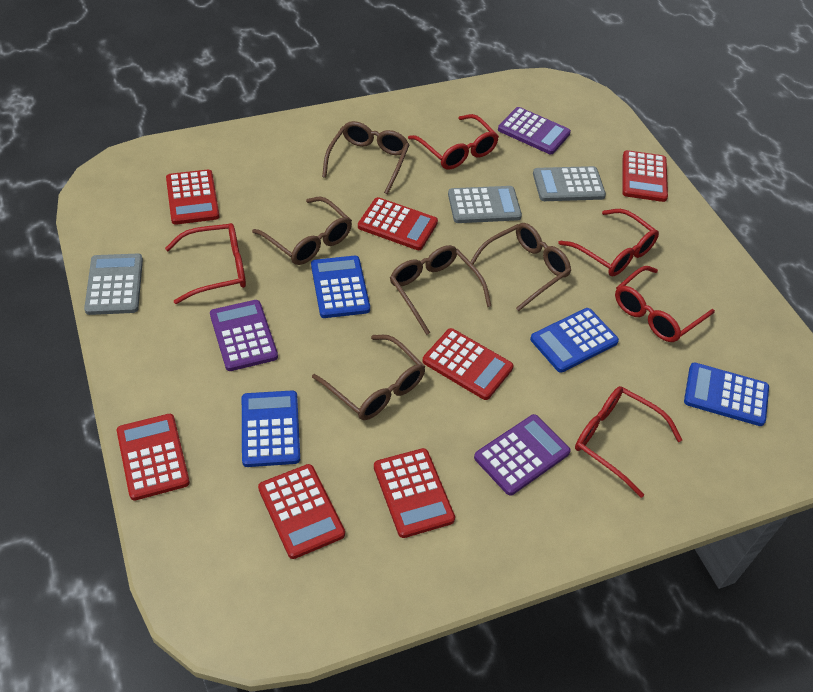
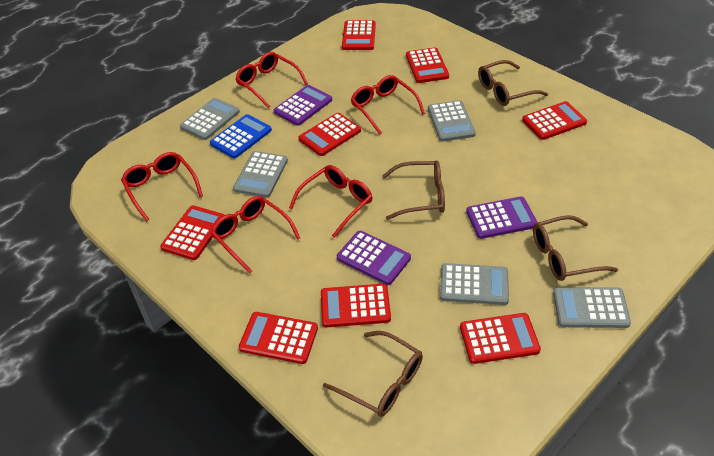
blue calculator: [242,391,300,467] [311,256,370,318] [530,308,619,373] [684,362,769,426] = 4 -> [210,114,272,158] = 1
brown glasses: [252,196,352,265] [312,335,425,420] [322,121,410,194] [390,245,491,335] [470,223,571,311] = 5 -> [323,331,423,417] [382,161,445,220] [478,60,548,106] [533,215,618,281] = 4
grey calculator: [84,254,143,315] [448,186,522,223] [533,166,606,201] = 3 -> [180,98,240,140] [233,151,288,198] [428,100,476,142] [440,263,509,305] [553,287,631,328] = 5
red calculator: [117,414,190,501] [166,169,219,225] [258,464,345,559] [358,197,438,250] [374,448,455,538] [422,328,514,400] [622,150,668,202] = 7 -> [160,205,224,260] [239,312,318,364] [299,113,361,156] [321,284,391,328] [342,20,376,50] [406,47,449,83] [460,313,541,364] [522,101,587,140] = 8

